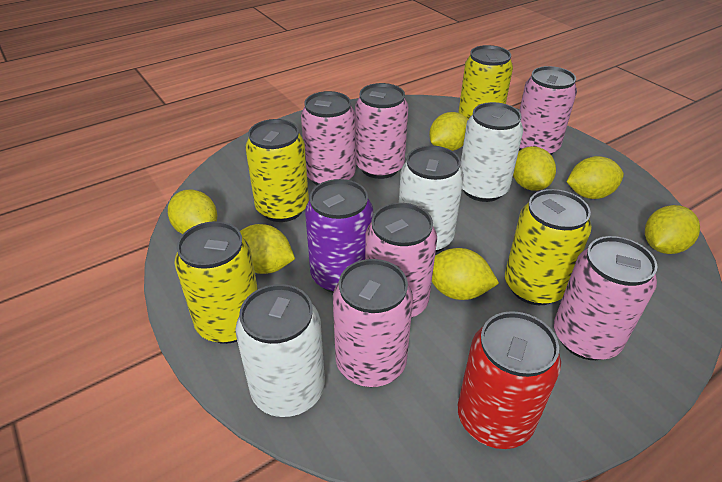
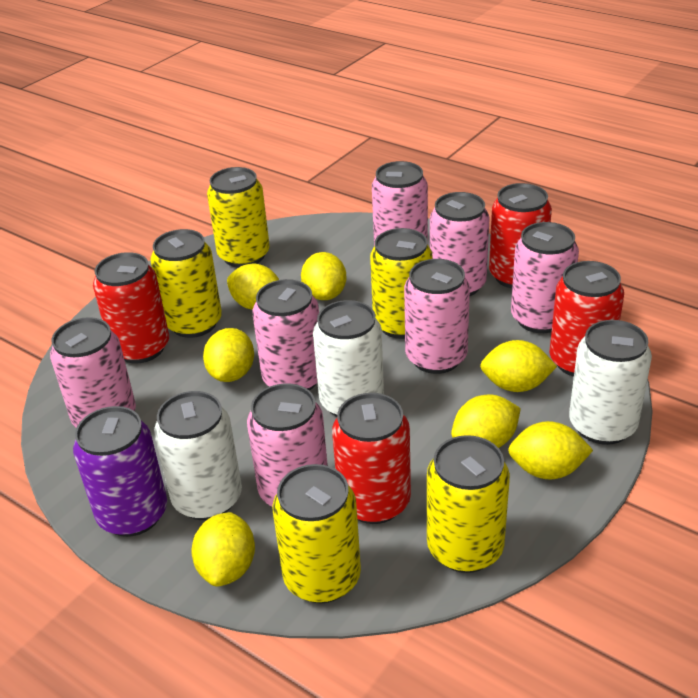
pink can: [301,91,356,185] [333,259,413,387] [355,83,408,179] [365,203,437,318] [519,66,577,155] [554,236,658,360] = 6 -> [50,317,136,428] [247,383,328,507] [253,279,319,391] [372,161,428,246] [404,259,470,374] [430,192,490,296] [511,222,579,333] = 7
red can: [458,311,561,449] = 1 -> [93,252,169,363] [332,393,411,524] [489,183,552,288] [549,261,624,377] = 4
yellow can: [174,221,258,344] [245,119,309,222] [458,45,513,119] [505,189,592,305] = 4 -> [150,229,222,338] [207,167,270,267] [273,464,361,604] [370,228,433,339] [427,435,510,573] = 5

